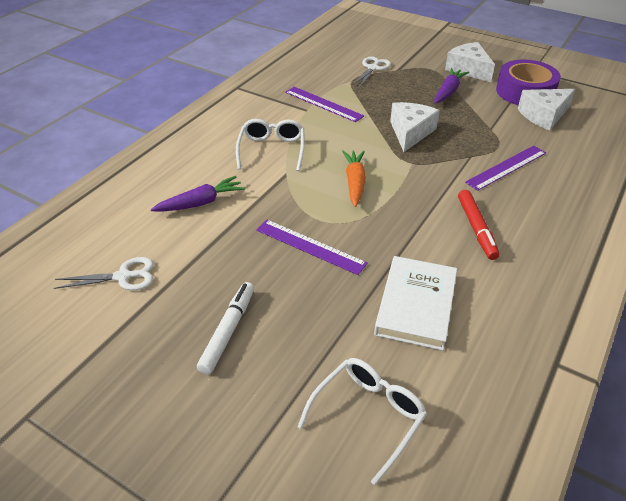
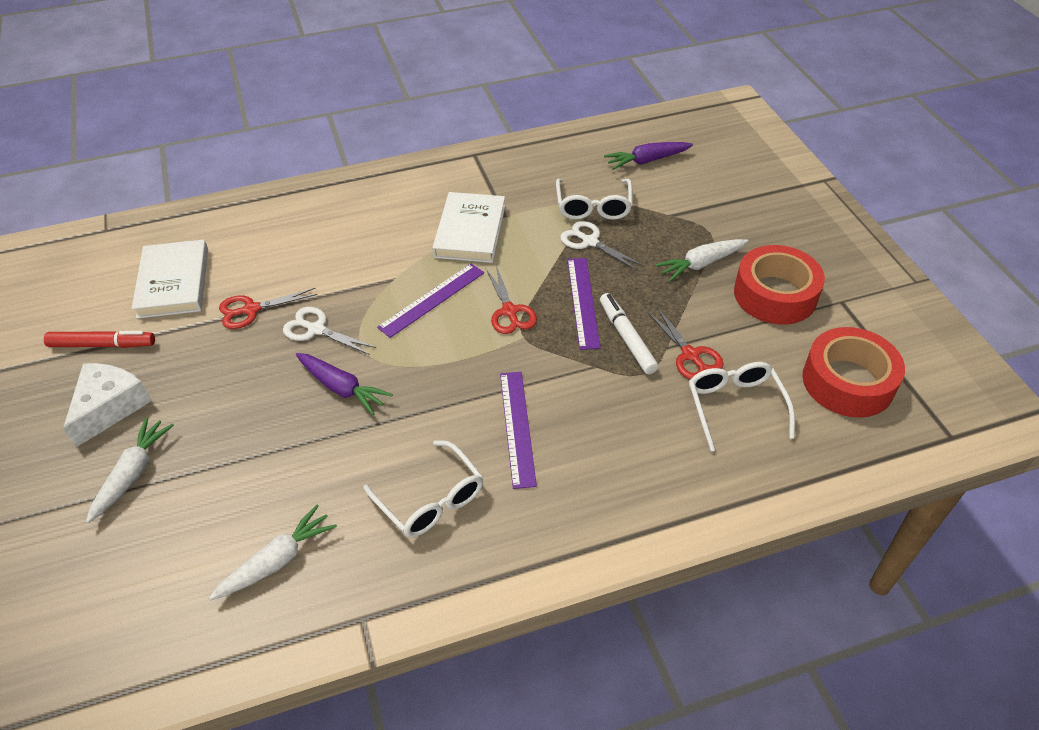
orange carrot: [342,150,366,207] = 1 -> none = 0
purple tape: [496,60,561,105] = 1 -> none = 0
red scissors: none = 0 -> [219,288,318,329] [486,266,537,334] [647,307,724,380] = 3
red tape: none = 0 -> [734,245,825,324] [802,327,905,418] = 2
white book: [374,256,457,351] = 1 -> [132,239,208,319] [432,192,505,263] = 2
white carrot: none = 0 -> [86,417,174,523] [209,505,337,601] [655,239,749,282] = 3
white cheese: [390,102,440,152] [445,42,495,82] [518,89,575,130] = 3 -> [63,363,151,447] = 1
white glasses: [236,119,305,171] [298,358,427,485] = 2 -> [363,440,483,538] [556,179,633,220] [689,362,795,452] = 3

